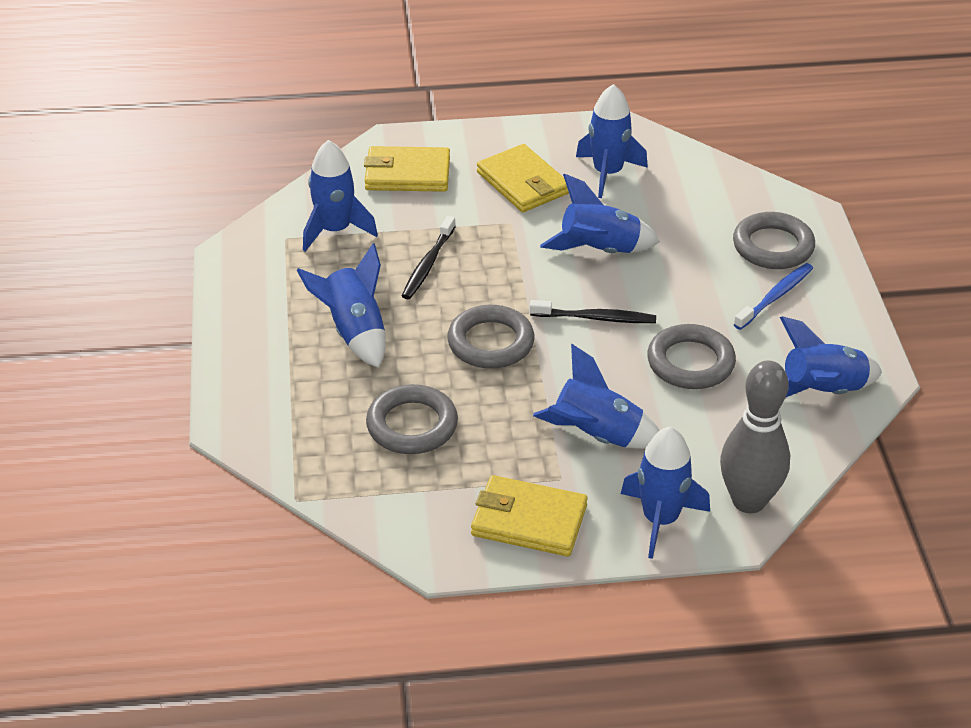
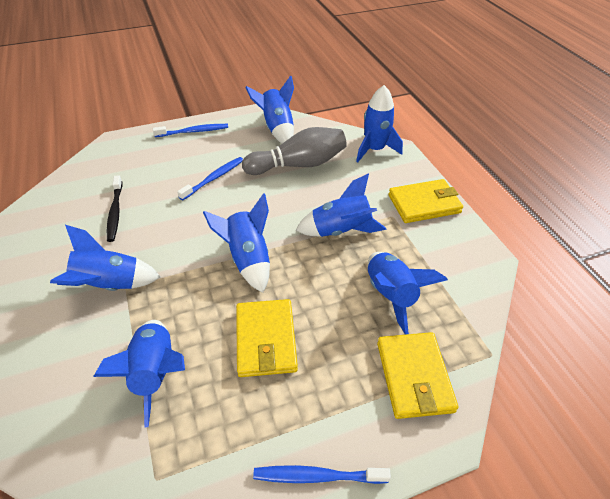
black toothbrush: [402,216,456,299] [530,300,656,323] = 2 -> [107,175,122,242] = 1
blue toothbrush: [733,263,813,330] = 1 -> [153,124,228,137] [177,157,243,200] [253,465,391,484] = 3
grey ring: [366,384,458,454] [447,305,534,369] [647,324,736,389] [733,212,815,269] = 4 -> none = 0

